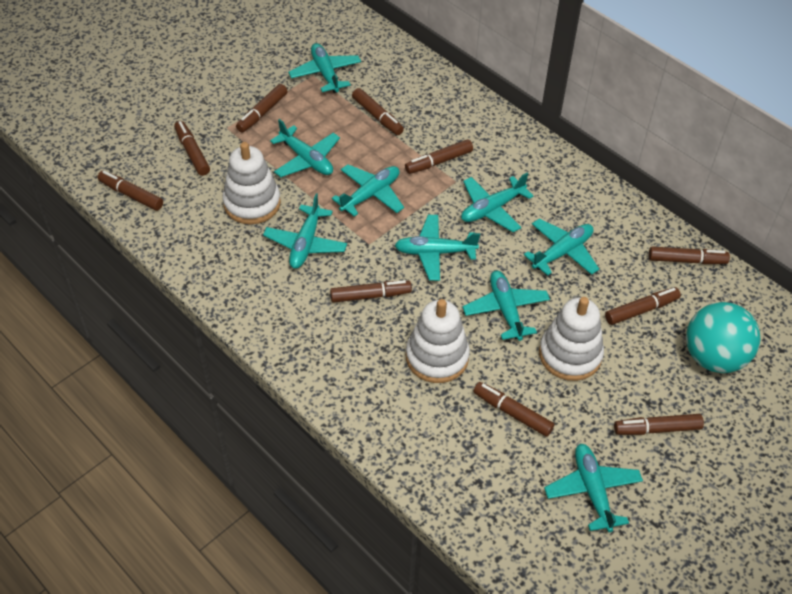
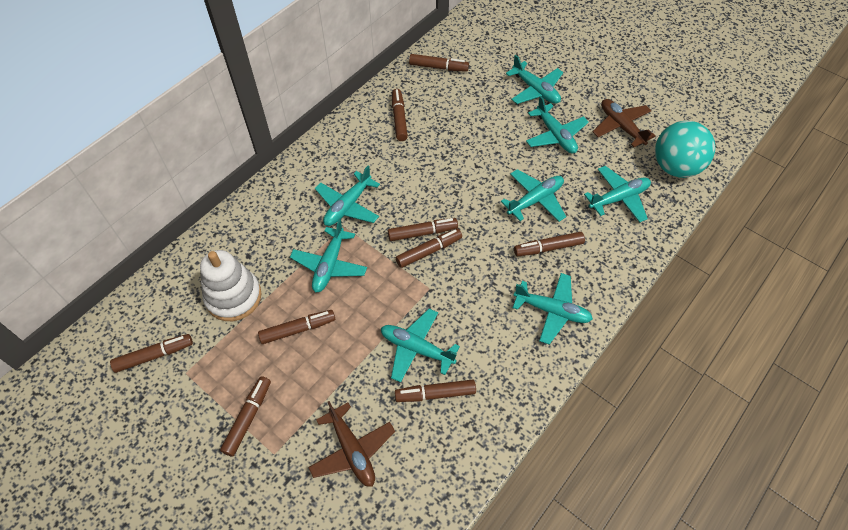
brown marker: [98,171,163,211] [174,121,210,176] [236,84,288,133] [330,280,412,303] [352,88,404,135] [405,139,473,174] [473,382,554,437] [605,287,681,325] [614,414,704,435] [649,247,730,264] = 10 -> [110,334,193,373] [220,376,271,457] [258,310,335,344] [388,218,458,241] [392,89,408,141] [395,380,476,402] [396,229,462,268] [409,54,469,72] [514,232,585,256] = 9
brown plane: none = 0 -> [308,401,395,487] [593,99,656,147] = 2
turquoise plane: [263,194,347,269] [270,119,340,177] [288,43,361,93] [332,164,404,217] [395,215,480,281] [461,172,534,232] [462,271,550,341] [524,219,599,276] [544,444,643,532] = 9 -> [290,219,367,293] [315,165,380,226] [381,309,460,383] [501,169,566,222] [506,55,563,104] [513,273,593,345] [526,96,589,154] [584,166,651,222] = 8
white stacking toy: [223,142,281,224] [406,299,470,383] [539,297,604,381] = 3 -> [200,250,262,321] = 1

